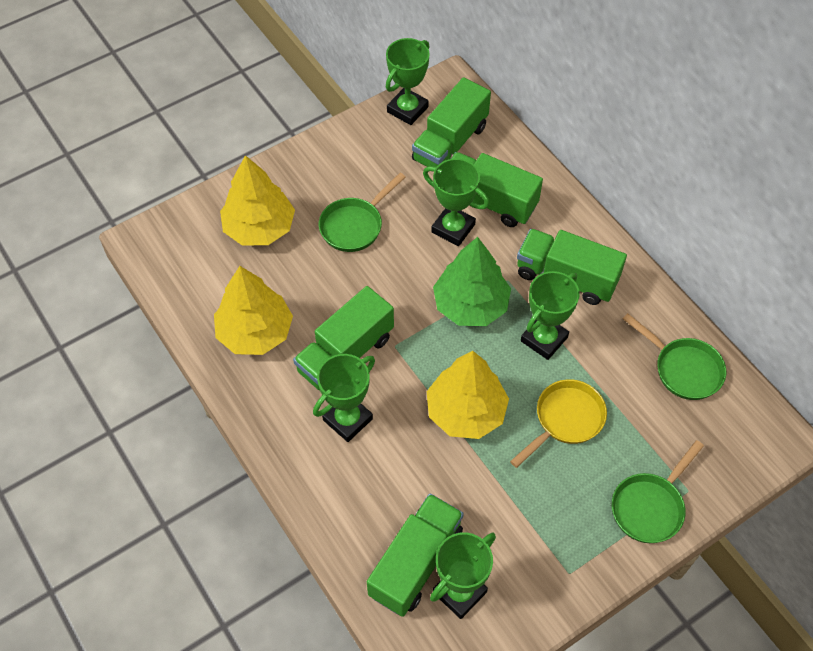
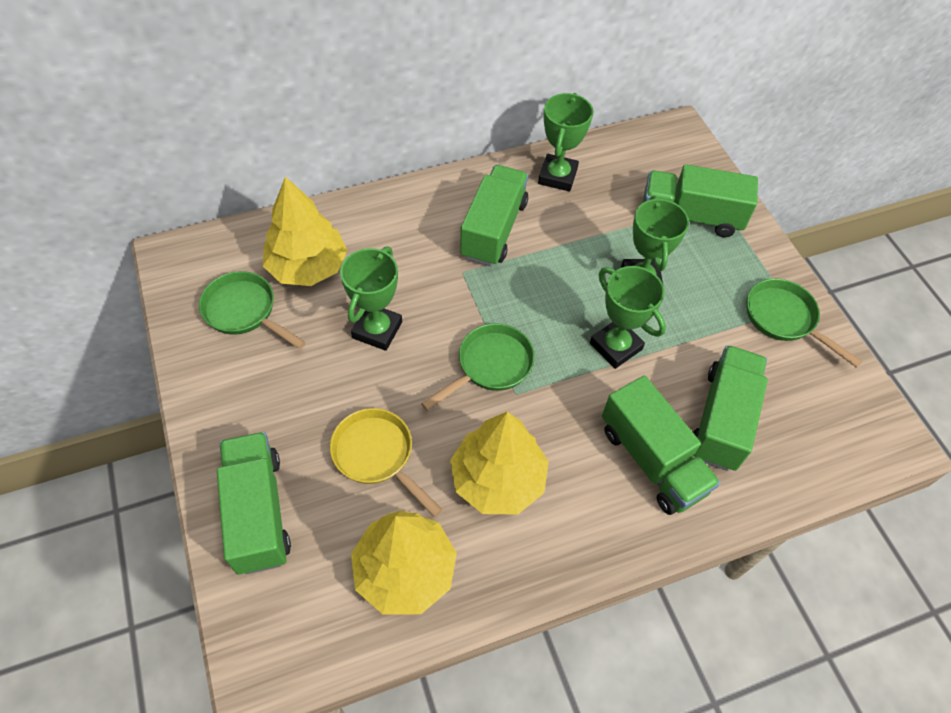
green tree: [433,237,511,326] = 1 -> none = 0
green trophy: [313,354,375,442] [386,38,430,125] [423,158,489,246] [430,532,496,619] [521,271,580,360] = 5 -> [340,246,402,351] [538,93,593,191] [590,266,666,369] [621,196,689,283] = 4

